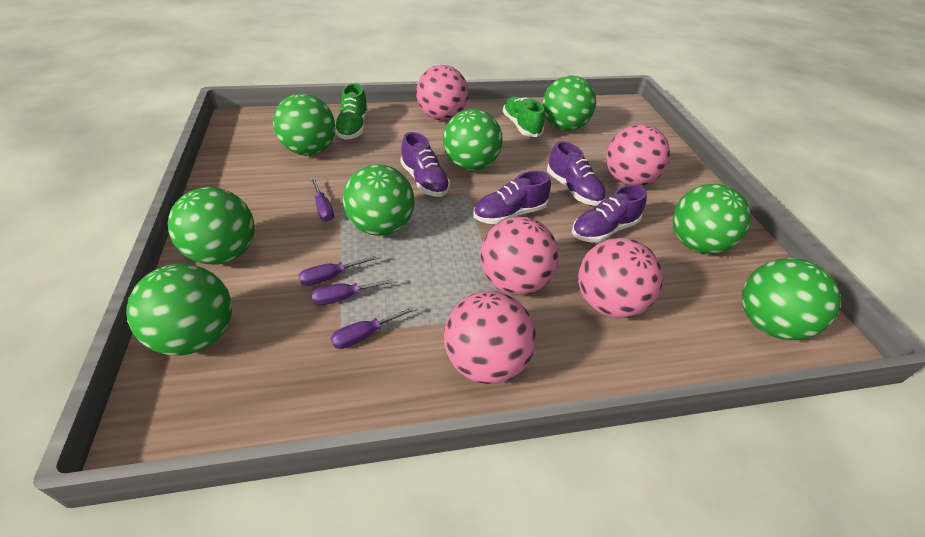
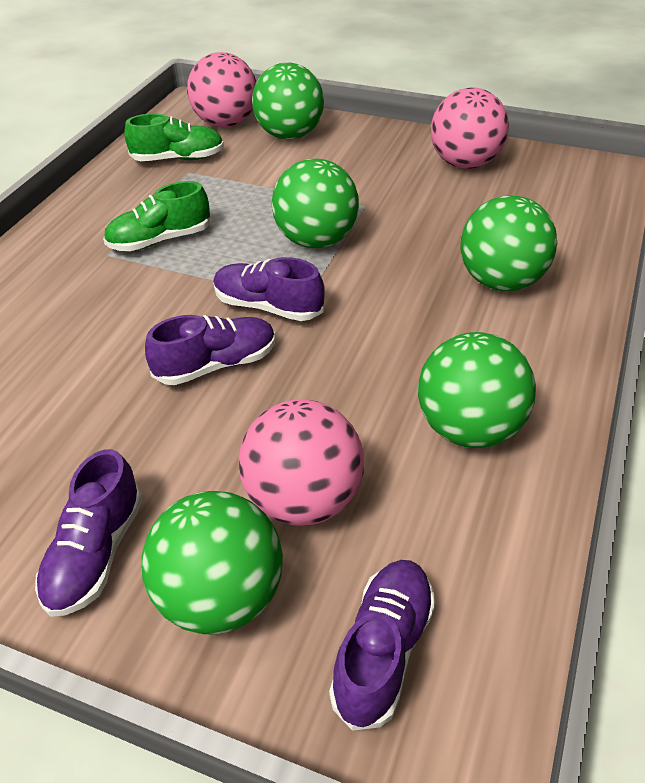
green ball: [126,264,232,356] [168,187,255,265] [273,94,335,155] [343,164,415,236] [443,109,502,171] [543,75,596,131] [673,184,751,254] [742,258,841,340] = 8 -> [141,491,283,634] [252,62,324,139] [271,158,359,248] [418,332,536,448] [461,195,557,291] = 5
pink ball: [416,65,468,121] [444,291,536,384] [480,217,559,295] [578,238,663,318] [606,125,670,186] = 5 -> [187,52,256,127] [238,399,364,526] [431,88,509,169] = 3
purple screwdriver: [299,254,381,286] [311,177,334,222] [311,278,398,305] [331,306,418,349] = 4 -> none = 0

